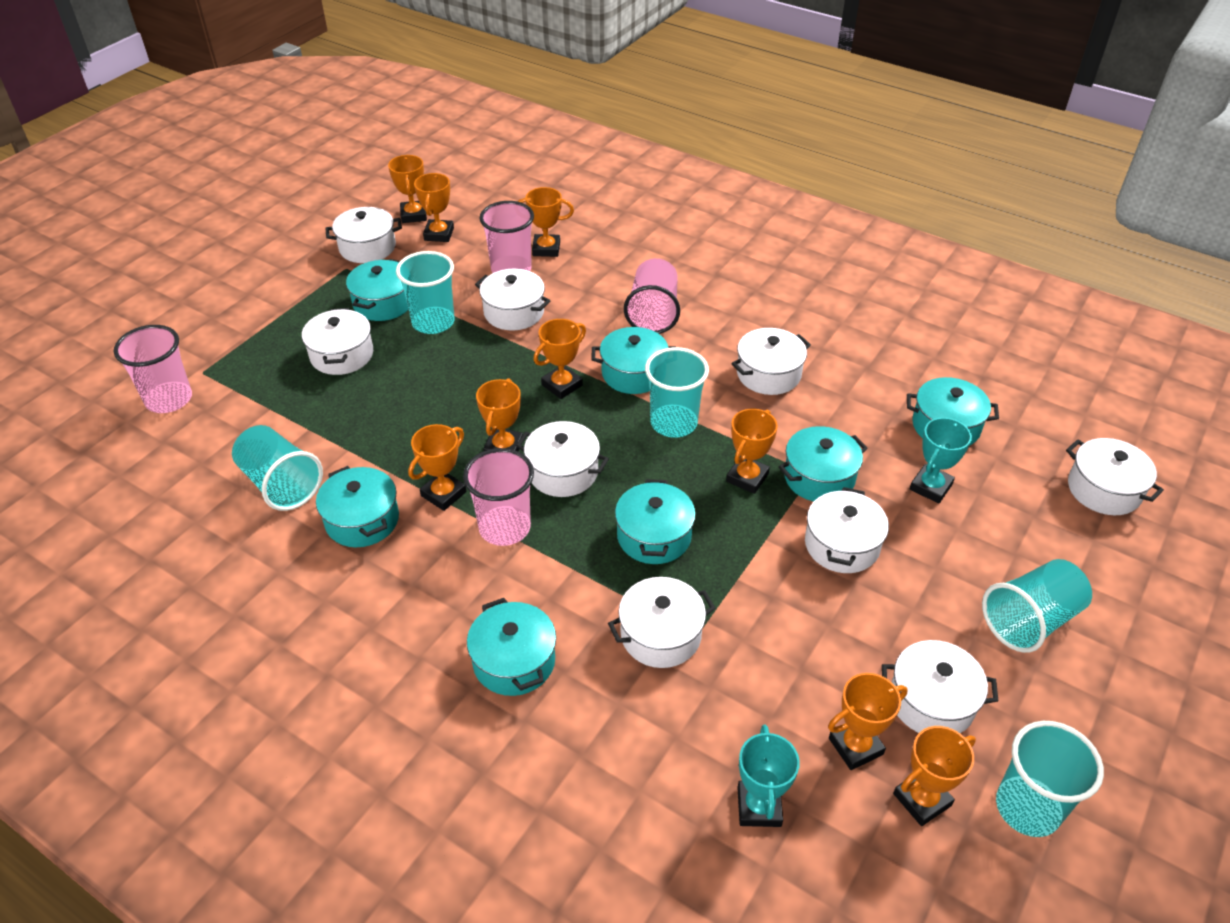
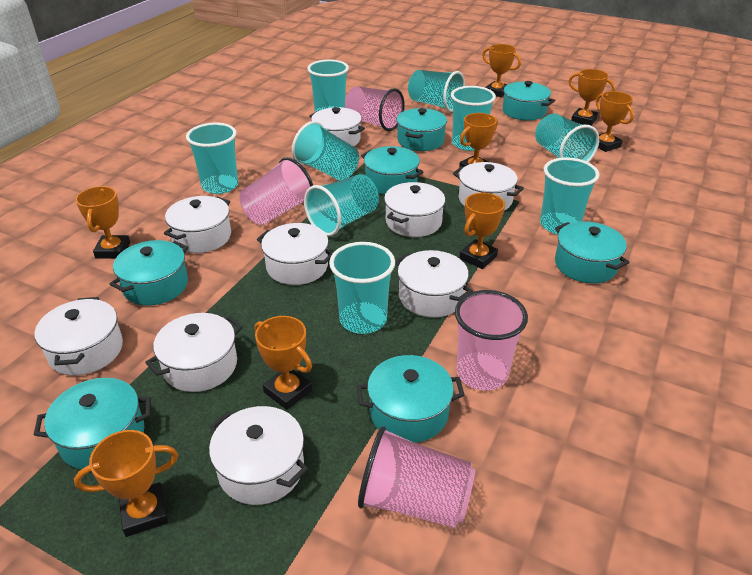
orange trophy: [388,155,427,223] [408,424,466,511] [414,173,454,242] [476,378,523,451] [518,187,574,257] [533,319,586,399] [726,409,778,494] [828,673,908,770] [893,726,976,826] = 9 -> [74,430,178,537] [75,186,130,259] [255,316,312,410] [459,113,498,168] [459,193,505,269] [482,44,521,97] [569,69,615,125] [596,91,634,152] = 8
turquoise cup: [232,425,323,511] [396,251,455,334] [645,347,709,438] [982,559,1092,653] [996,721,1104,837] = 5 -> [186,123,238,194] [292,121,359,181] [304,174,379,236] [307,59,349,112] [329,242,395,334] [408,70,465,112] [451,86,496,151] [535,113,599,162] [540,157,600,234] = 9
turquoise trophy: [737,725,800,827] [910,417,972,503] = 2 -> none = 0

